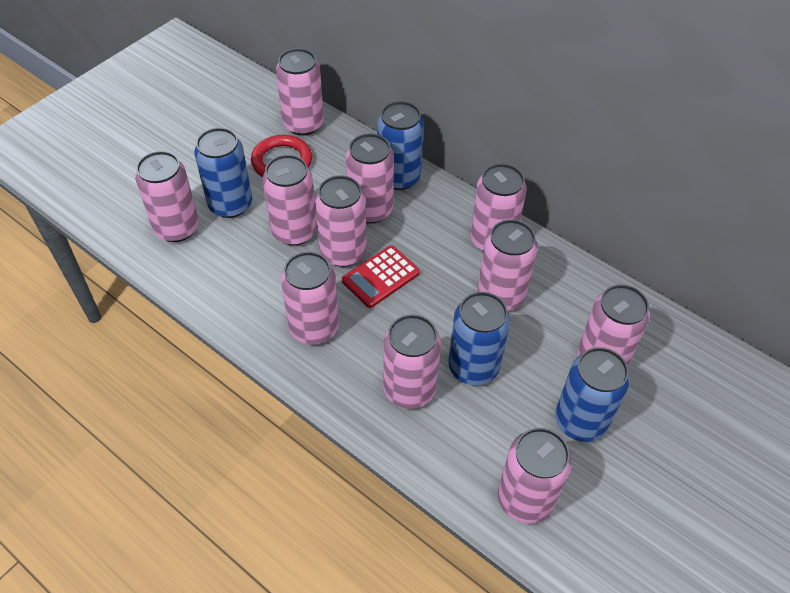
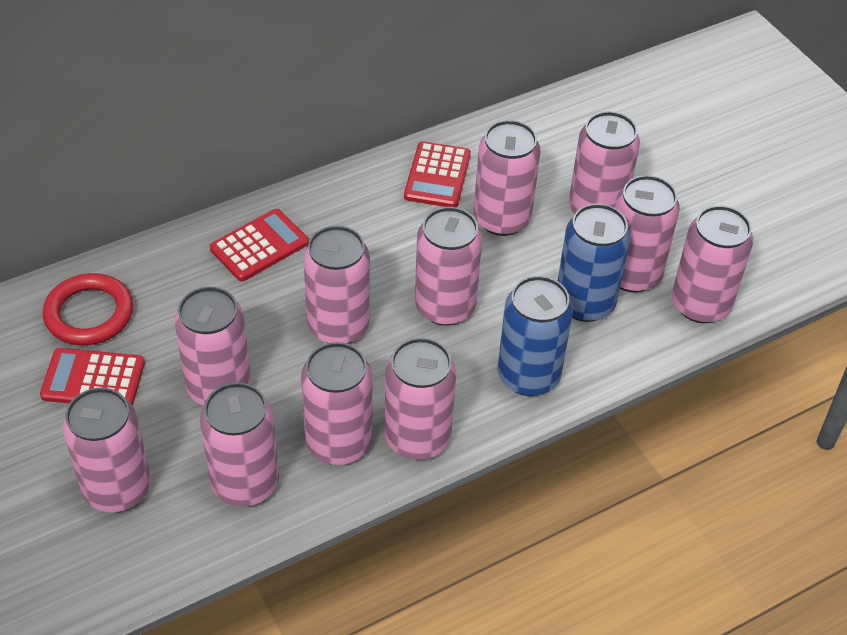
blue can: [194,128,252,218] [377,101,424,190] [448,292,510,386] [555,347,630,442] = 4 -> [498,276,573,396] [558,204,631,322] = 2
red calculator: [342,245,420,308] = 1 -> [40,348,145,406] [210,209,309,281] [404,141,471,207] = 3

